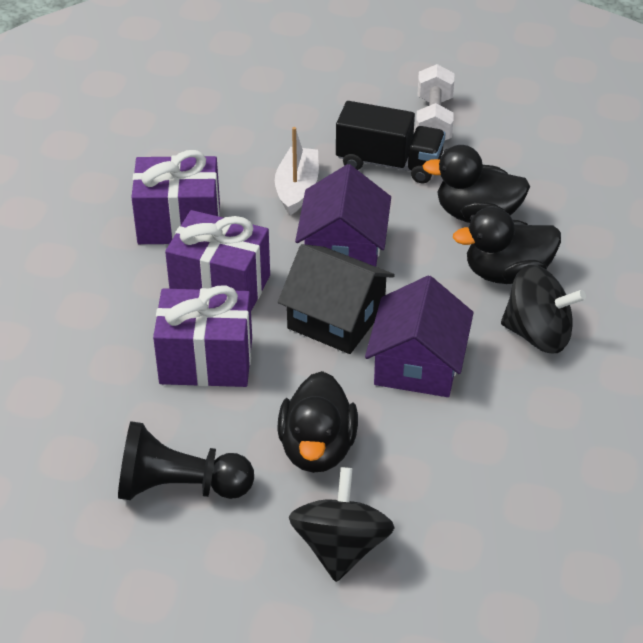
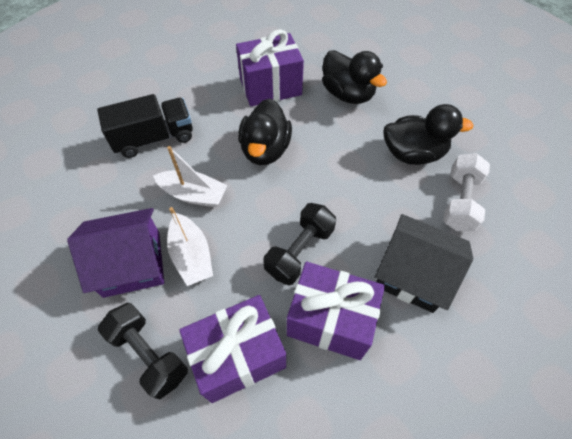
black dumbbell: none = 0 -> [98,303,188,399] [263,203,336,286] = 2
black pawn: [118,421,254,500] = 1 -> none = 0
black spinning top: [289,467,395,582] [501,265,586,353] = 2 -> none = 0
purple house: [295,164,391,267] [365,275,474,397] = 2 -> [67,208,164,298] = 1
white boat: [275,127,319,215] = 1 -> [153,146,228,207] [167,207,213,286] = 2

